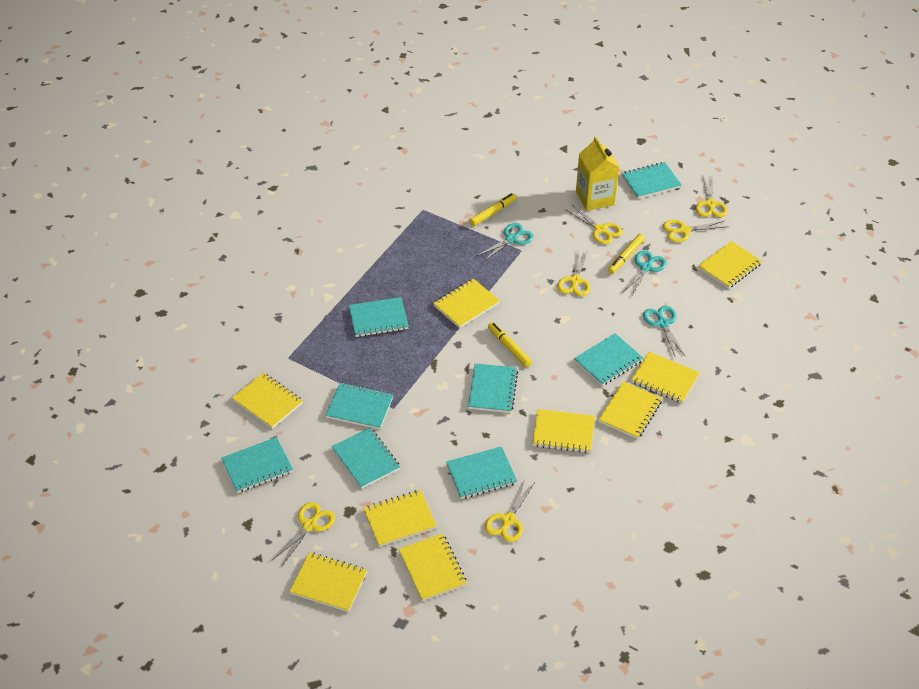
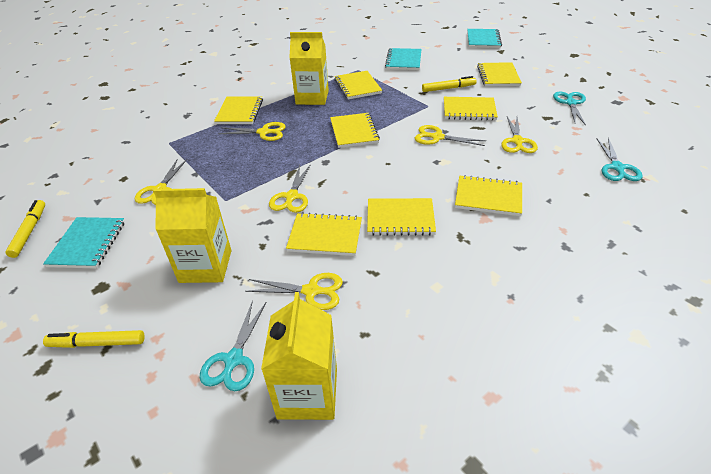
turquoise notebook: [221,437,293,493] [325,383,393,429] [332,428,400,489] [349,297,409,337] [446,446,517,499] [468,363,518,413] [574,333,643,386] [621,162,682,199] = 8 -> [43,217,125,269] [385,48,422,70] [467,29,502,48] = 3
yellow carton: [576,136,620,211] = 1 -> [154,188,232,283] [261,292,337,420] [289,32,329,105] = 3
yellow notebook: [232,373,303,429] [289,552,367,612] [363,490,437,547] [399,533,467,601] [433,278,500,328] [532,409,595,453] [598,381,662,439] [631,352,700,403] [698,241,762,289] = 9 -> [214,96,263,124] [286,212,362,256] [330,113,380,148] [334,71,382,99] [367,198,436,236] [444,97,498,120] [455,175,522,216] [477,62,522,87] = 8

